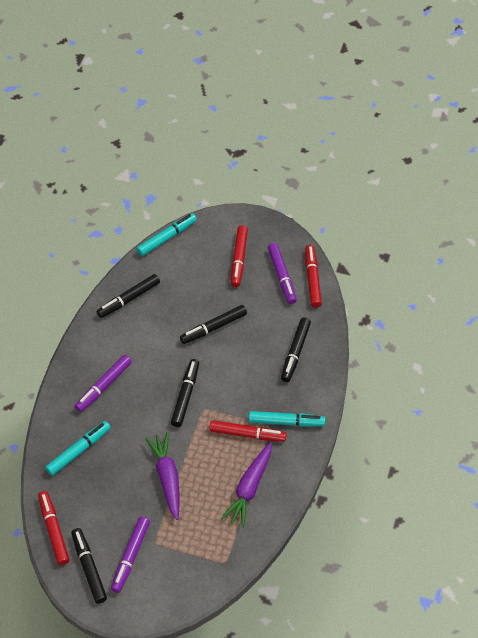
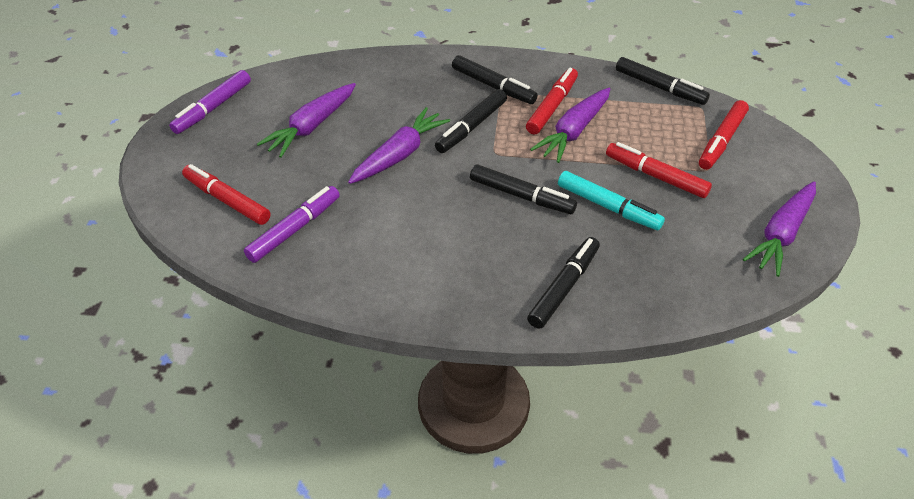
purple carrot: [145,432,179,520] [221,442,272,528] = 2 -> [257,83,356,158] [348,107,450,184] [530,88,610,163] [743,181,816,277] = 4
purple marker: [75,355,132,412] [111,517,150,593] [268,243,297,304] = 3 -> [169,70,251,134] [244,186,340,263] = 2
turquoise marker: [45,421,111,476] [137,213,197,256] [249,411,325,427] = 3 -> [558,171,665,230] = 1

